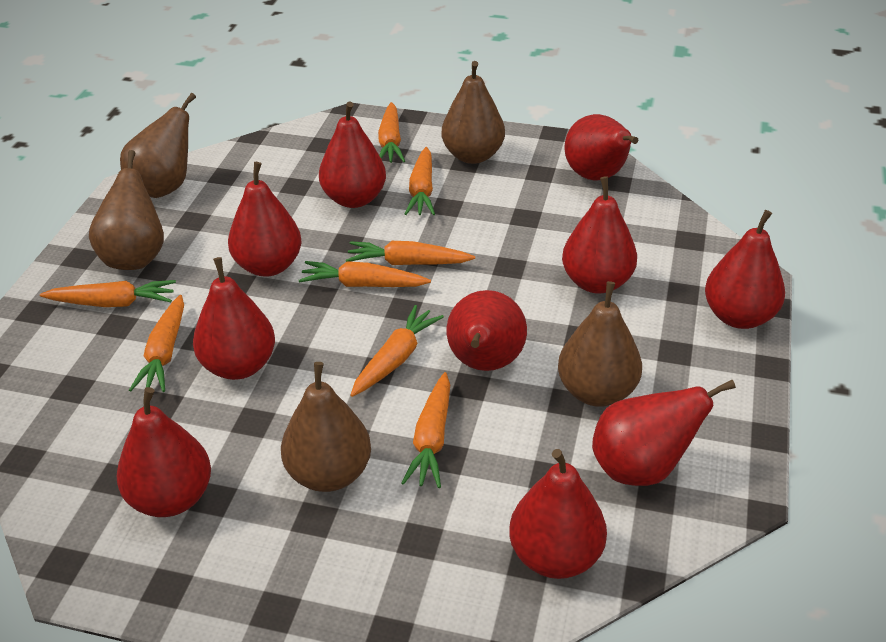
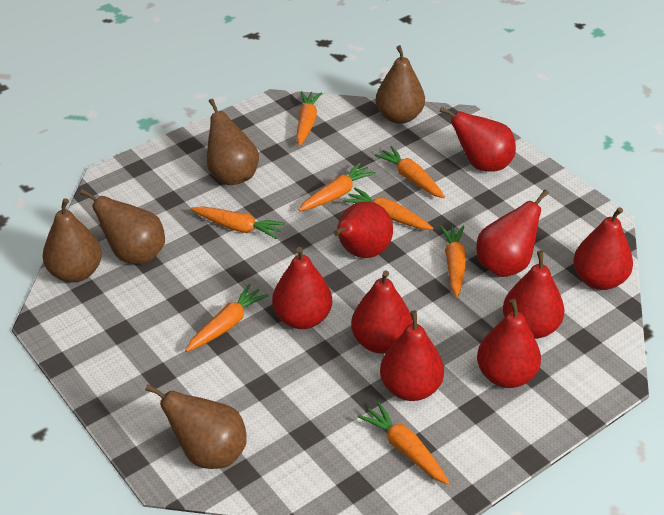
red pear: [117,387,211,517] [193,257,275,380] [228,162,302,277] [319,102,386,208] [447,290,527,371] [509,449,607,579] [562,176,637,294] [564,114,638,180] [592,380,736,486] [705,210,785,329] = 10 -> [272,247,332,329] [334,201,393,258] [351,270,413,354] [380,310,444,401] [440,107,516,172] [476,190,549,277] [477,299,541,388] [503,251,564,339] [573,207,633,290] = 9

